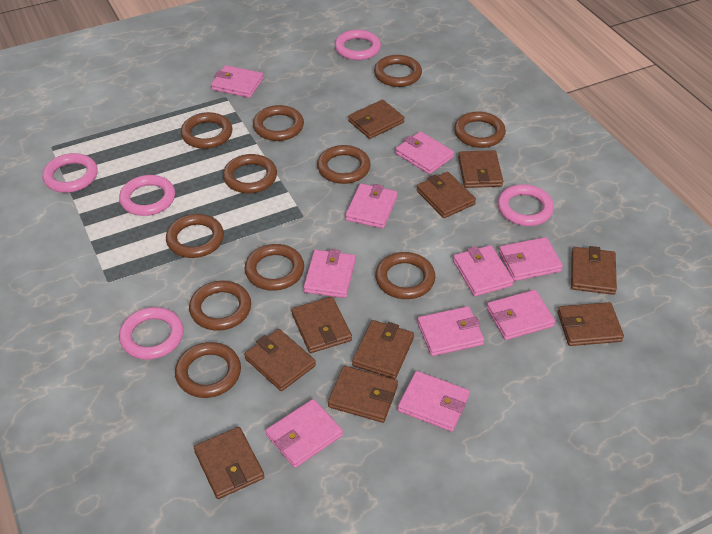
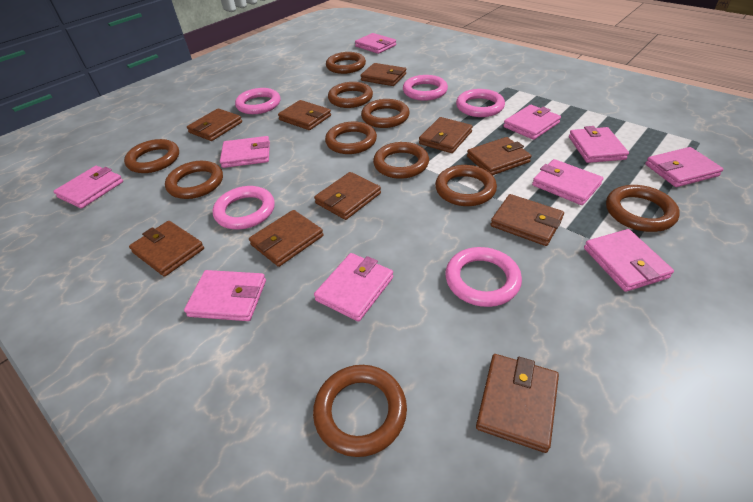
brown ring: [166,214,224,258] [175,342,241,398] [181,112,232,149] [189,281,251,331] [223,154,277,193] [245,244,304,291] [253,105,304,141] [317,145,371,184] [374,55,422,87] [375,252,435,299] [454,111,506,148] = 11 -> [124,139,179,173] [165,161,223,199] [313,365,407,457] [325,121,377,154] [326,52,366,74] [328,82,373,108] [361,99,410,128] [373,142,429,179] [435,165,497,206] [606,185,680,232] = 10

